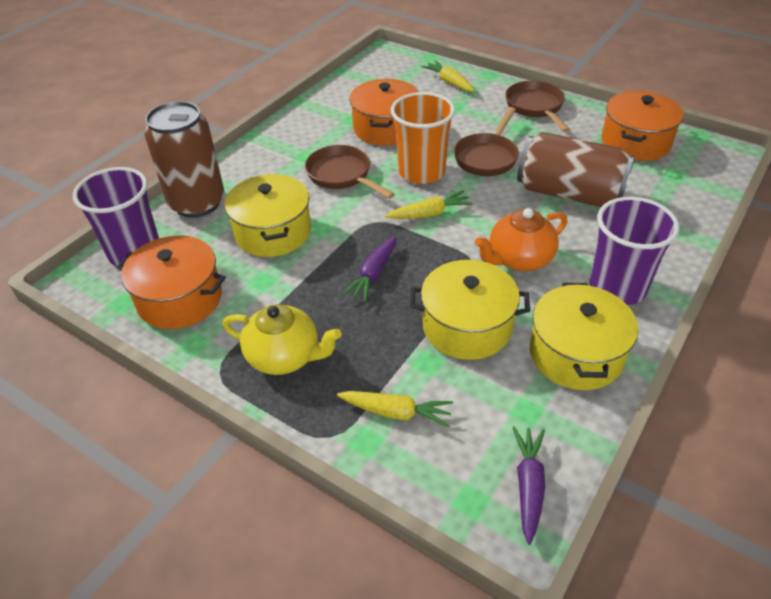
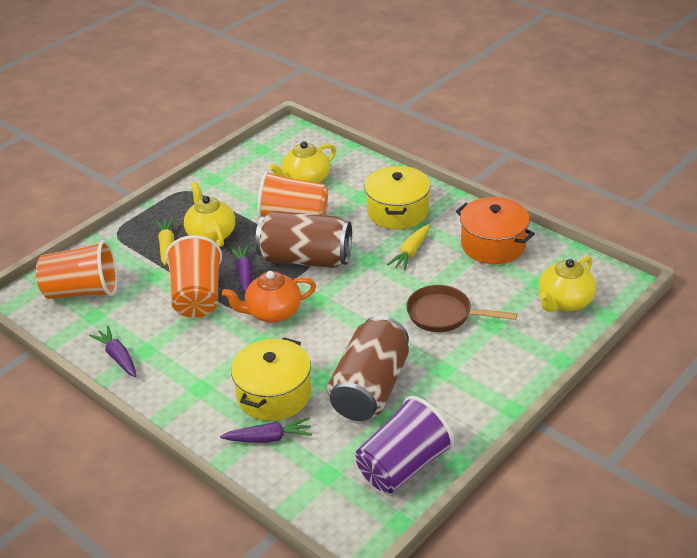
brown pan: [305,145,395,199] [454,107,519,176] [505,81,570,132] = 3 -> [406,285,517,332] = 1
orange cup: [391,92,455,184] = 1 -> [36,240,117,299] [165,235,222,318] [257,171,328,221] = 3
orange pot: [117,235,226,329] [350,79,419,146] [602,91,683,161] = 3 -> [456,197,535,264] = 1
purple carrot: [342,236,397,302] [512,426,545,545] = 2 -> [89,326,136,377] [220,418,312,443] [229,244,253,293] = 3
purple cup: [73,167,159,266] [590,197,679,305] = 2 -> [355,396,454,493] = 1
yellow carrot: [337,391,453,427] [385,191,473,219] [422,60,474,92] = 3 -> [156,218,175,265] [387,224,430,271] = 2
yellow pot: [225,174,311,257] [410,260,530,360] [530,283,638,390] = 3 -> [231,337,311,421] [364,166,431,229] = 2
yellow teapot: [222,304,342,375] = 1 -> [184,182,235,247] [269,141,336,183] [539,256,596,312] = 3

